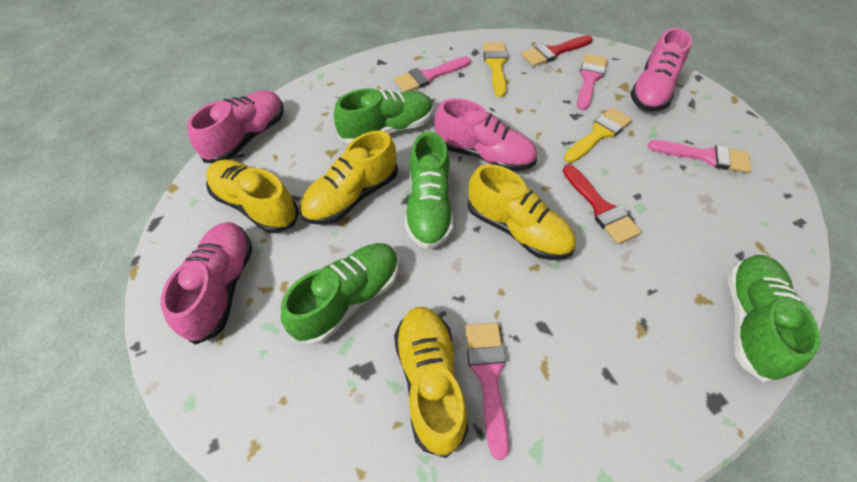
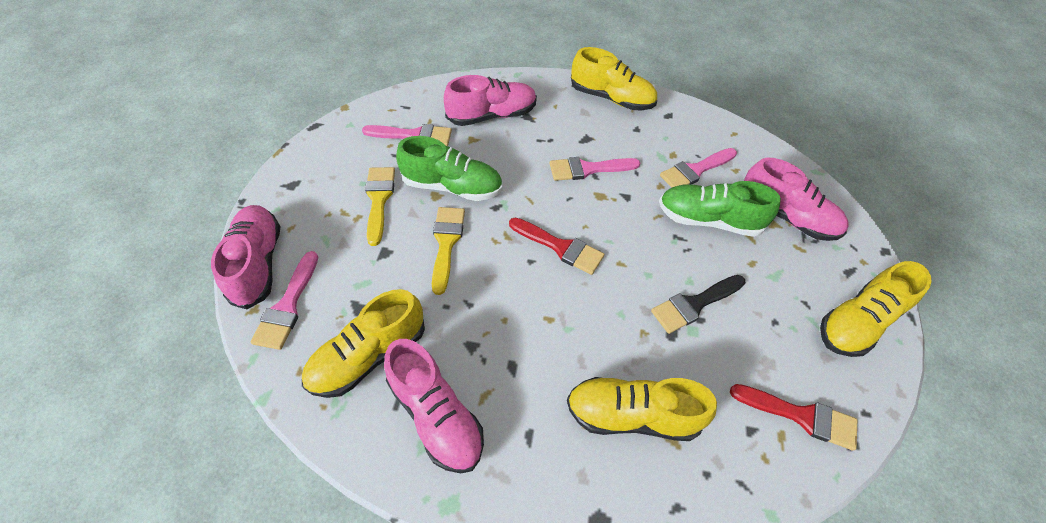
black brush: none = 0 -> [651,275,745,334] = 1
green shoe: [281,243,399,345] [334,88,433,144] [405,132,454,249] [728,255,820,382] = 4 -> [396,136,502,201] [659,181,781,237] = 2

